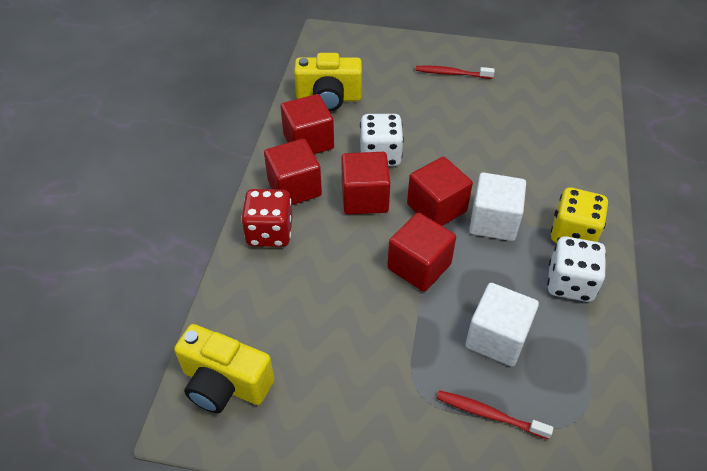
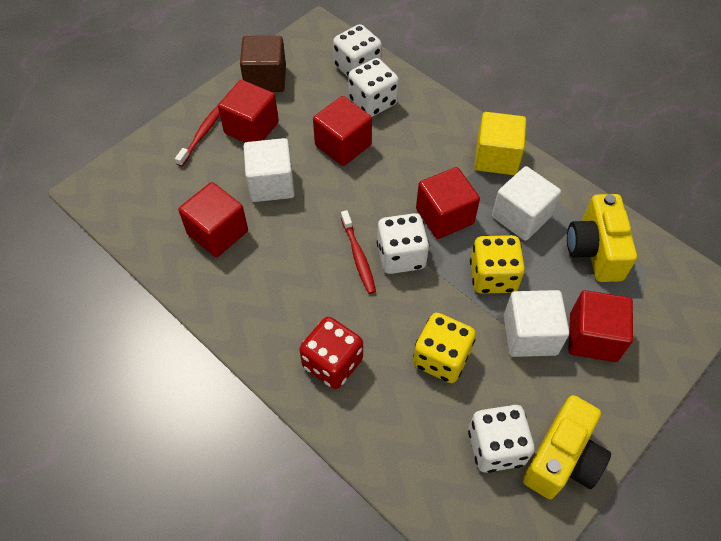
brown cube: none = 0 -> [240,36,286,92] = 1
white cube: [465,283,539,366] [469,172,526,241] = 2 -> [243,138,295,202] [492,166,561,241] [504,290,569,357] = 3
white dice: [360,114,404,166] [547,236,606,302] = 2 -> [333,24,382,78] [348,58,399,117] [377,213,429,274] [468,405,535,473] = 4
yellow cube: none = 0 -> [474,112,526,175] = 1
yellow dice: [551,187,608,243] = 1 -> [413,313,476,383] [470,235,525,294] = 2

